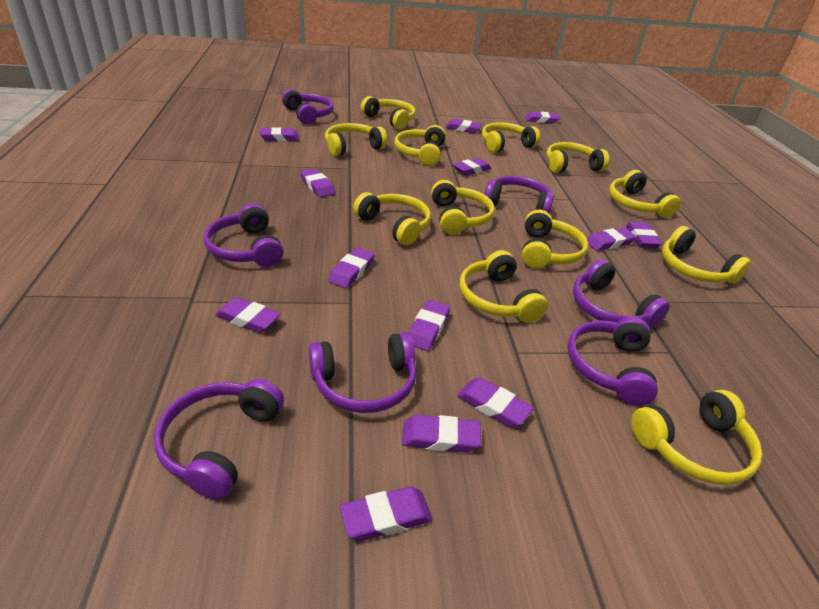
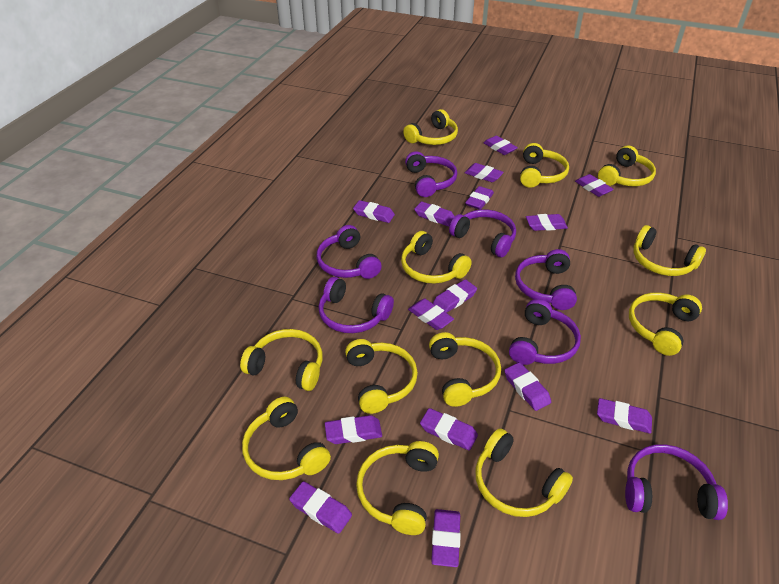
purple eraser: [215,297,281,333] [259,127,299,141] [300,169,335,197] [328,248,375,288] [340,486,432,541] [402,415,481,453] [408,300,450,351] [445,119,482,133] [453,158,491,176] [457,378,534,427] [525,111,560,124] [587,228,636,251] [626,222,662,248] = 13 -> [289,481,352,534] [325,415,382,444] [353,200,395,223] [408,298,454,330] [414,201,455,226] [420,408,478,451] [431,509,461,567] [433,279,477,313] [464,163,504,182] [465,186,494,210] [483,136,518,155] [504,362,551,411] [526,214,568,231] [575,174,614,197] [597,398,652,434] = 15

